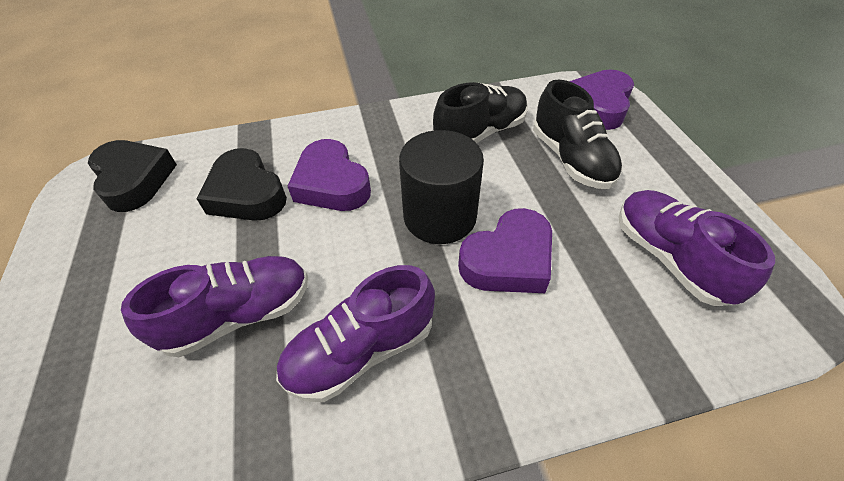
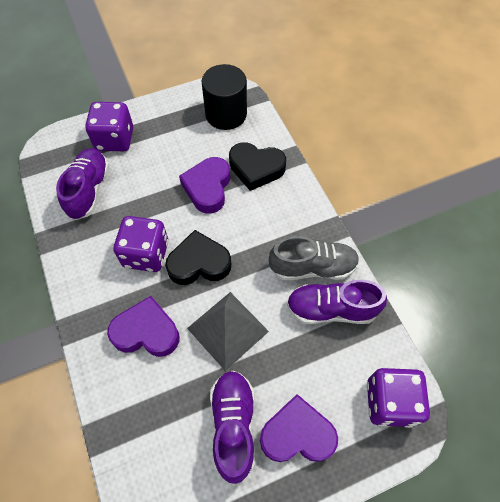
black shoe: [433,82,527,143] [533,80,623,189] = 2 -> none = 0
grey pyramid: none = 0 -> [187,292,269,371] = 1
grey shoe: none = 0 -> [269,236,359,280] = 1
purple dice: none = 0 -> [85,102,133,151] [114,216,168,272] [367,368,430,428] = 3

